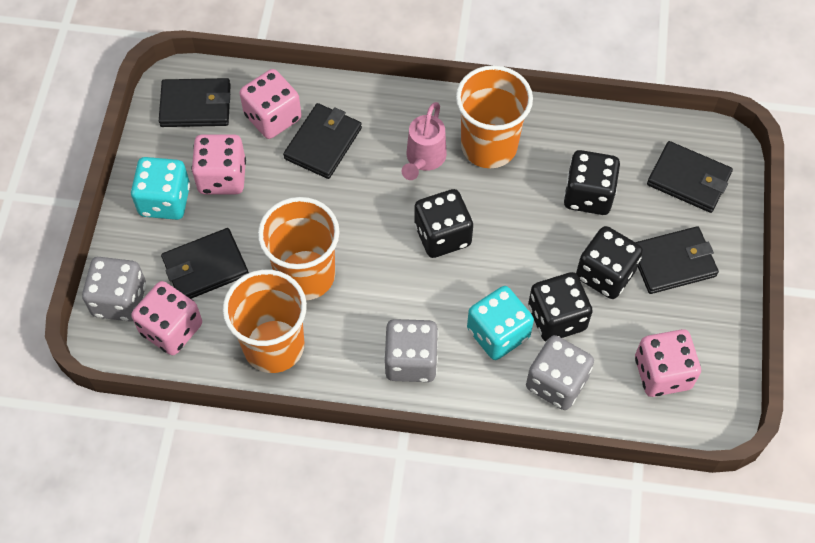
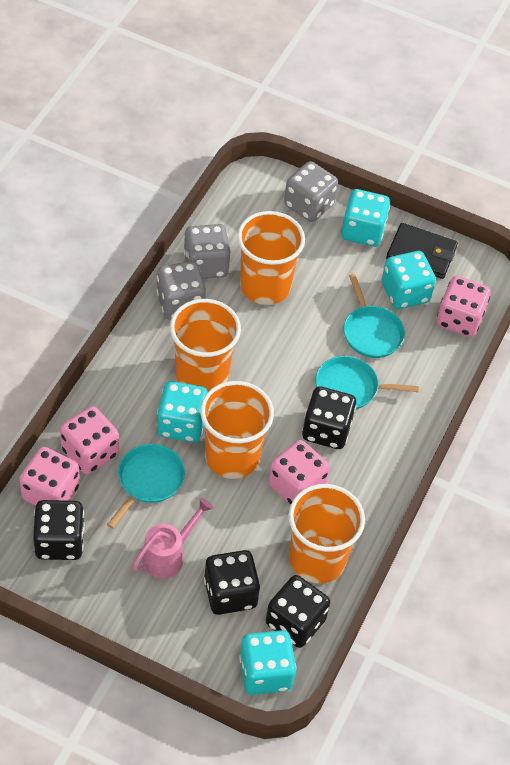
black wallet: [159,78,231,127] [161,228,249,299] [283,103,362,179] [636,226,719,294] [647,141,733,213] = 5 -> [386,223,458,279] = 1
orange cup: [222,270,307,373] [258,197,340,300] [456,65,533,168] = 3 -> [170,299,241,392] [200,381,274,479] [237,211,305,305] [288,484,365,584] = 4
turquoise dice: [131,157,190,220] [467,286,534,360] = 2 -> [157,381,208,442] [239,630,296,695] [341,189,390,247] [382,251,436,309] = 4
turquoise pan: none = 0 -> [107,444,185,529] [315,356,419,410] [343,274,405,358] = 3

